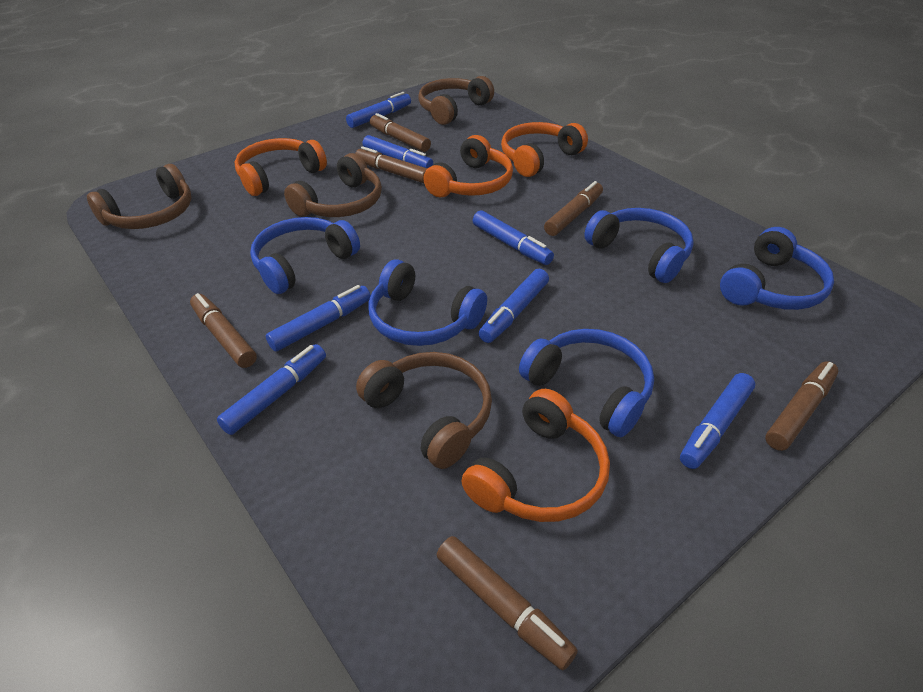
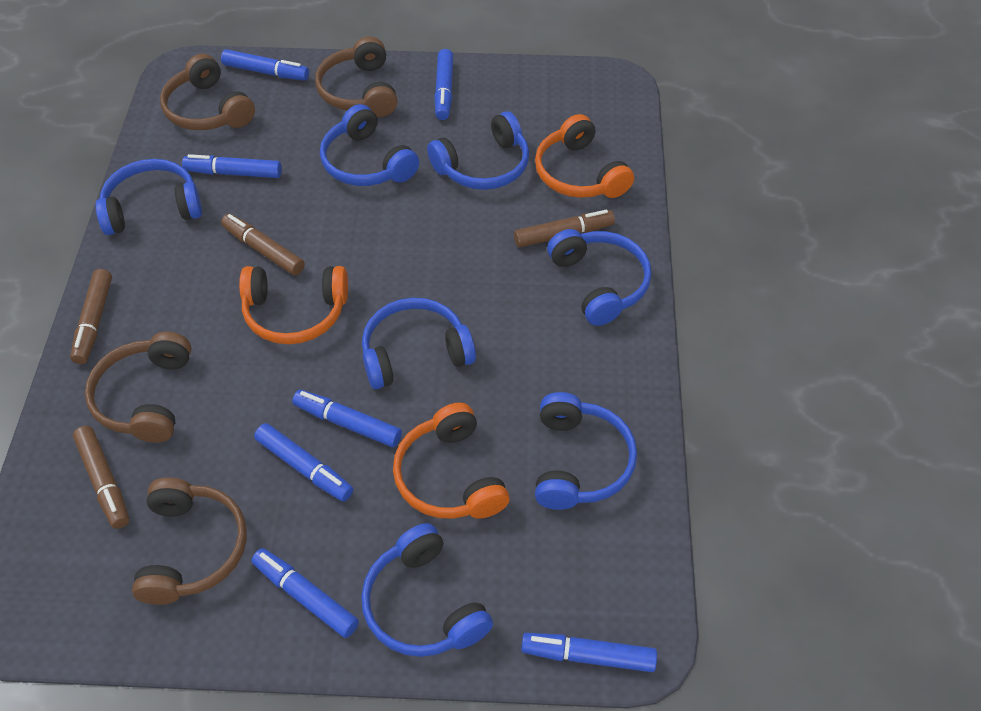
blue headphones: [250,217,360,294] [368,259,487,346] [519,329,654,437] [584,208,694,283] [720,227,834,310] = 5 -> [95,159,202,235] [320,104,419,186] [361,523,493,657] [362,298,476,389] [427,111,529,190] [535,392,637,510] [547,229,652,326] = 7
brown marker: [190,293,257,368] [355,146,428,183] [370,113,431,152] [437,536,578,670] [544,181,603,236] [765,361,838,451] = 6 -> [70,269,112,364] [73,426,129,529] [221,214,305,276] [514,210,615,248] = 4
orange headphones: [235,138,327,196] [423,135,513,197] [461,389,610,522] [501,122,588,177] = 4 -> [239,266,348,344] [393,403,510,519] [535,114,634,198] = 3

